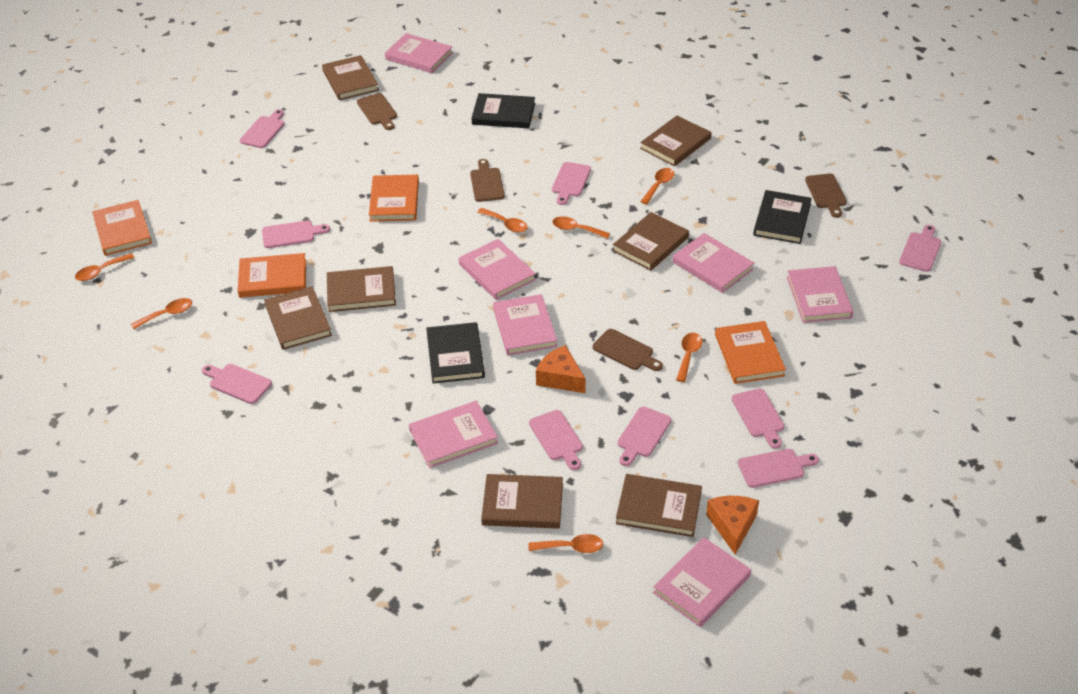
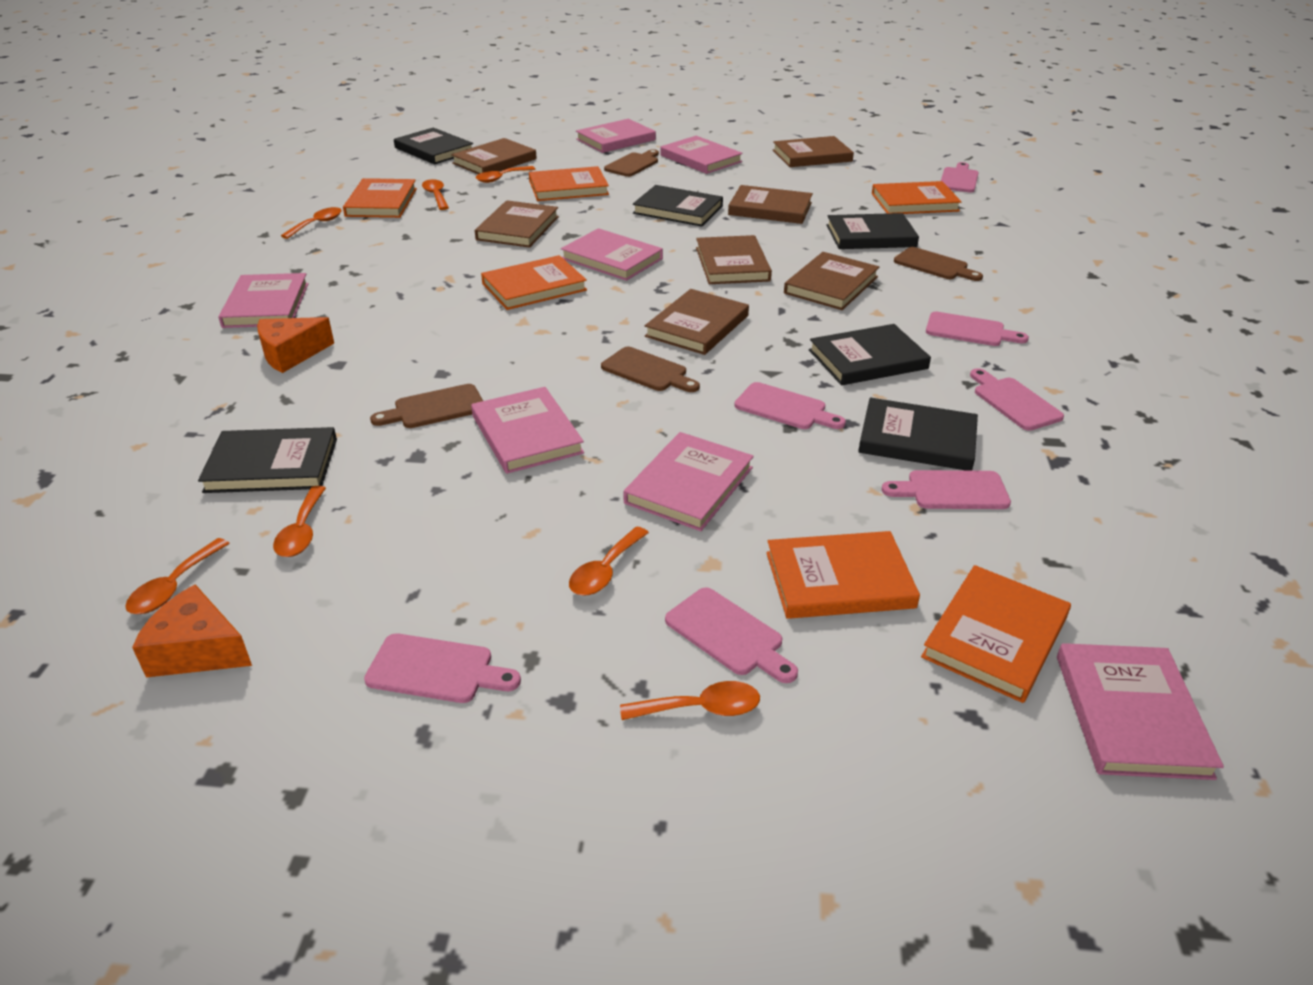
black book: [426,322,485,384] [471,93,535,128] [753,190,812,244] = 3 -> [198,427,337,493] [394,128,473,164] [633,185,723,227] [809,324,931,385] [826,213,919,249] [858,398,978,471] = 6
orange book: [92,200,152,256] [238,253,306,298] [369,175,419,222] [715,321,786,384] = 4 -> [343,178,417,218] [481,255,587,310] [529,166,609,201] [766,531,920,619] [872,181,962,214] [921,565,1071,703] = 6
pink cutting board: [202,364,272,404] [240,109,285,148] [262,220,330,248] [529,410,583,470] [552,162,591,205] [617,406,671,466] [732,388,784,449] [738,449,819,488] [899,225,941,272] = 9 -> [364,633,521,703] [665,587,798,683] [734,382,846,429] [882,470,1011,509] [926,312,1029,346] [941,162,979,192] [970,368,1064,431] = 7

